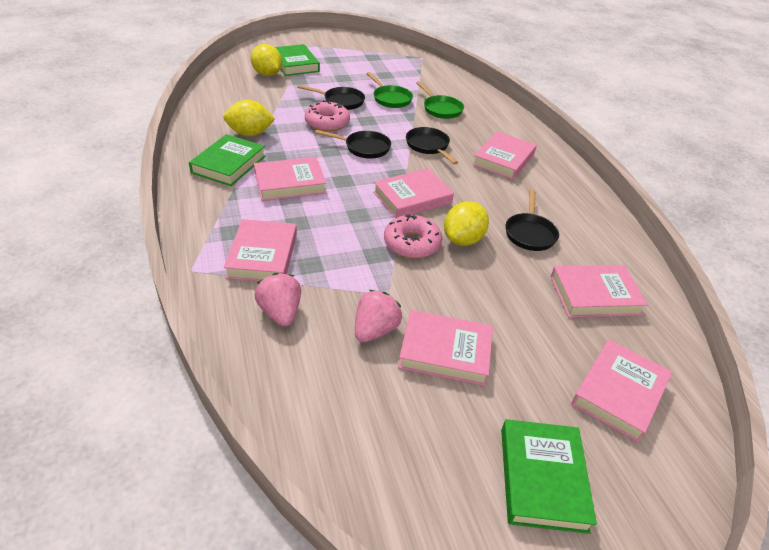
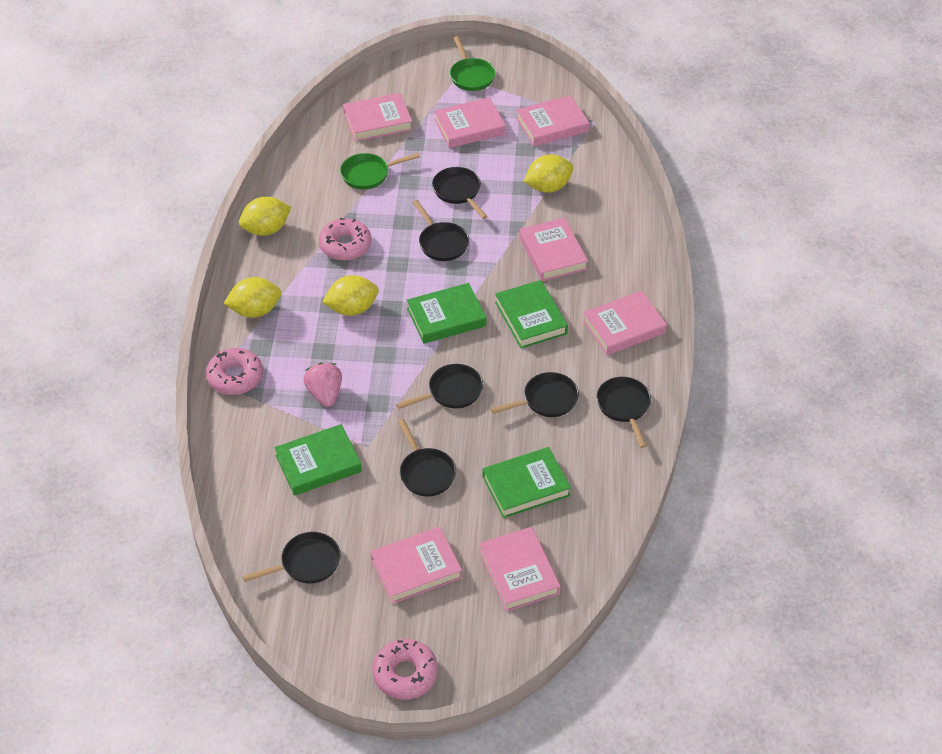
black pan: [298,85,365,110] [315,130,391,159] [406,127,458,165] [506,190,559,251] = 4 -> [242,532,341,584] [396,364,483,409] [398,419,456,496] [412,200,469,261] [432,167,488,219] [490,372,579,417] [596,377,651,448] = 7
green book: [189,134,266,186] [275,44,320,76] [501,419,597,534] = 3 -> [274,424,362,496] [407,283,486,344] [482,447,571,518] [495,280,568,348] = 4
pink donut: [305,100,350,132] [384,214,442,259] = 2 -> [206,348,263,395] [318,218,371,260] [373,639,438,700] = 3
pink strawberry: [254,273,301,326] [355,290,402,342] = 2 -> [303,362,342,407] = 1
yellow lemon: [223,100,275,136] [251,44,282,76] [444,201,489,246] = 3 -> [224,277,281,318] [239,197,291,236] [322,275,379,316] [524,154,573,193] = 4

